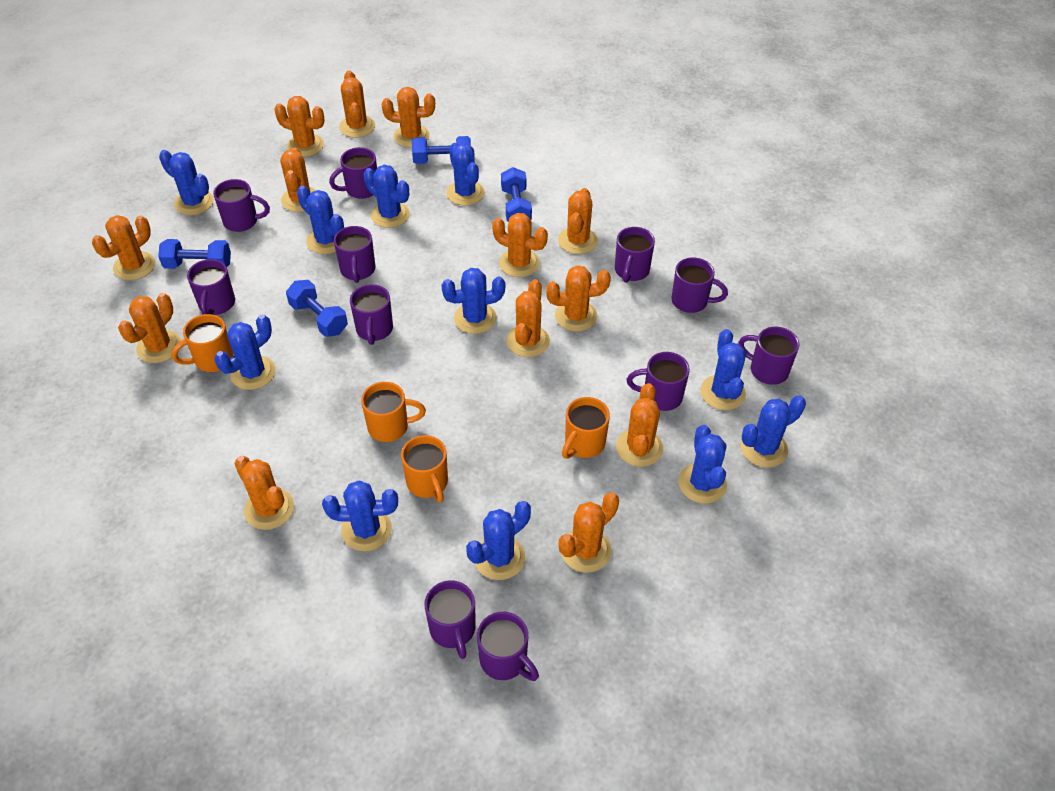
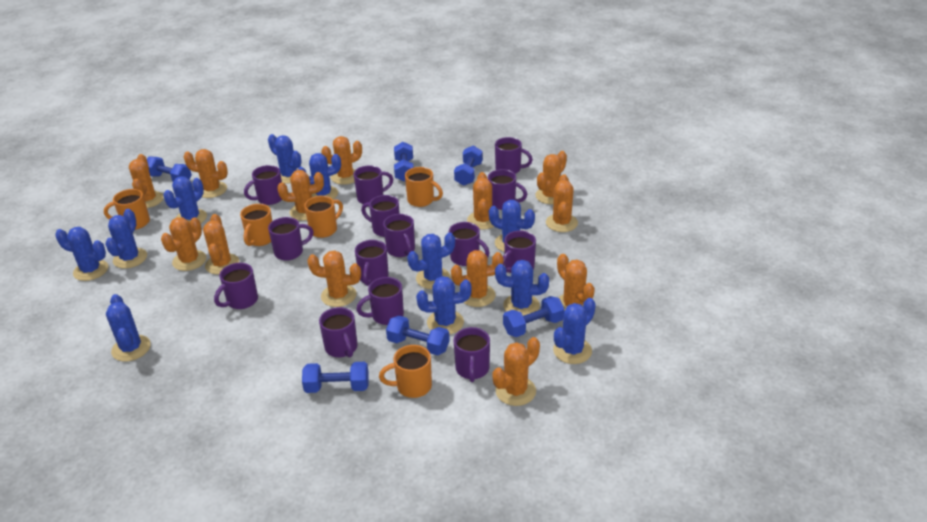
blue dumbbell: [158,239,231,269] [286,280,348,337] [412,136,471,164] [501,167,532,222] = 4 -> [147,157,192,181] [302,362,369,393] [386,315,450,356] [394,142,413,182] [454,145,483,186] [503,296,565,337] = 6
orange mug: [171,314,234,372] [361,382,426,442] [401,435,448,503] [562,397,610,459] = 4 -> [104,189,150,230] [240,204,272,246] [304,196,343,238] [379,345,432,398] [405,167,443,207] = 5
purple mug: [187,259,235,315] [213,179,270,232] [329,147,377,199] [334,226,376,283] [350,284,393,345] [424,580,476,659] [477,612,539,681] [615,227,655,283] [627,352,690,411] [671,257,728,313] [738,327,799,385] = 11 -> [214,263,258,309] [244,165,282,205] [268,217,314,261] [319,307,358,357] [354,165,393,204] [355,240,389,286] [356,277,404,325] [361,195,400,237] [383,214,415,257] [449,222,490,266] [453,327,490,382] [488,169,527,210] [495,137,533,174] [503,230,536,273] = 14

